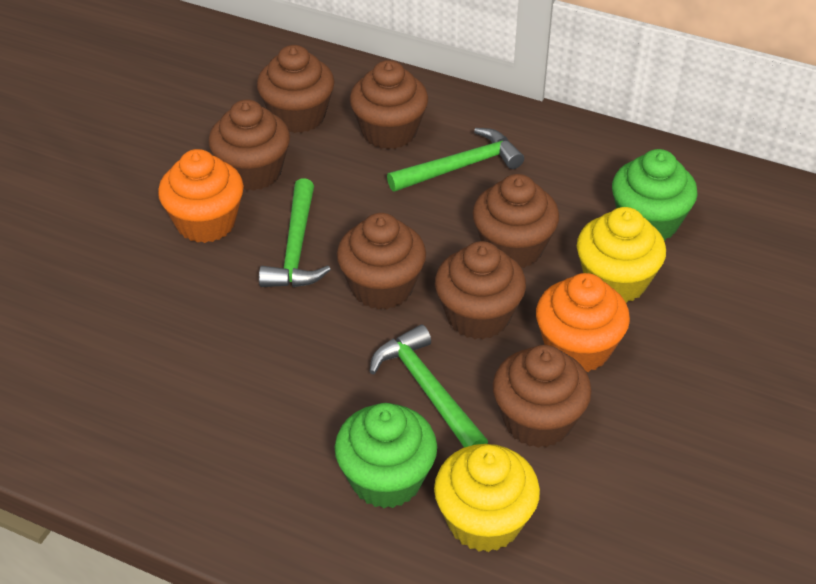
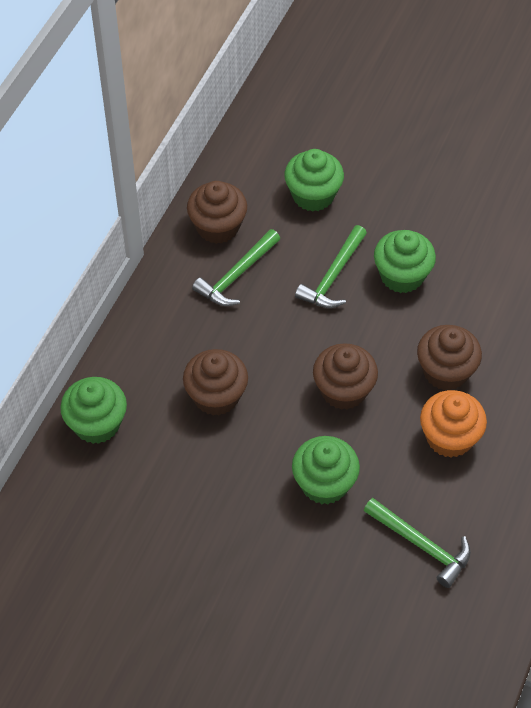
brown cupcake: [208,99,290,191] [257,45,335,133] [337,213,426,310] [350,60,428,149] [435,241,526,339] [472,174,559,268] [493,345,592,448] = 7 -> [183,349,248,415] [187,181,247,244] [313,343,378,410] [417,325,482,390] = 4
green cupcake: [335,403,437,508] [612,149,698,241] = 2 -> [60,377,127,444] [284,149,344,211] [292,436,360,505] [374,230,436,293] = 4
orange cupcake: [158,149,244,243] [536,273,630,372] = 2 -> [420,390,487,458] = 1
yellow cupcake: [434,444,540,552] [577,207,666,303] = 2 -> none = 0

